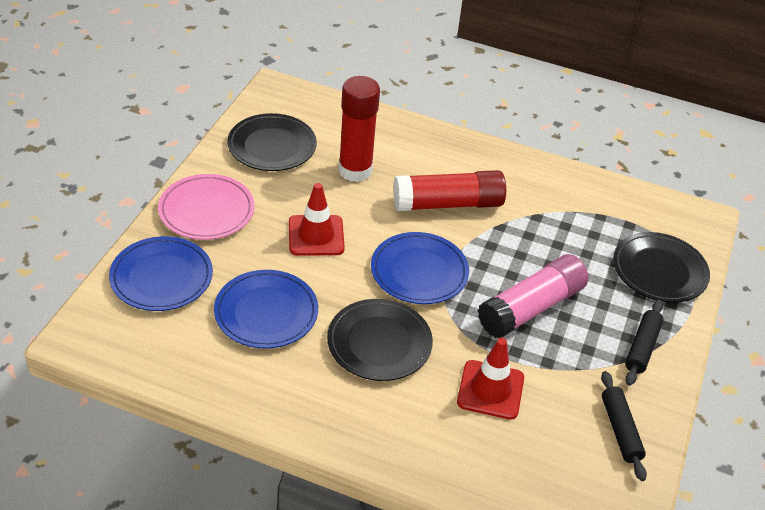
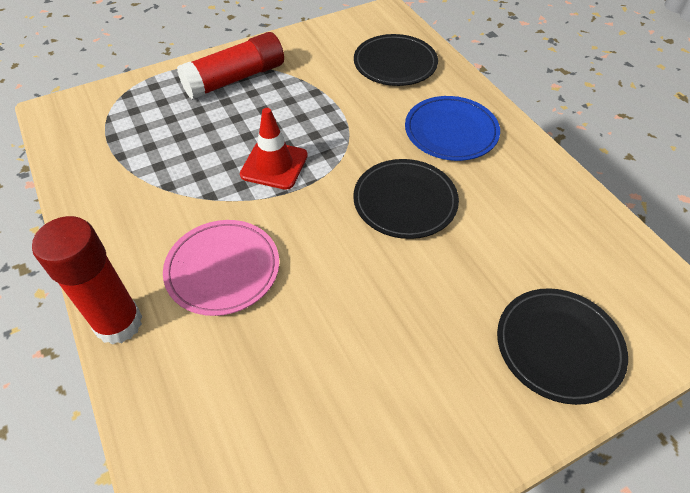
black rolling pin: [601,371,647,481] [625,300,664,386] = 2 -> none = 0
blue plate: [109,236,213,311] [214,270,318,348] [371,232,469,304] = 3 -> [405,96,500,161] = 1
pink glue stick: [477,254,588,338] = 1 -> none = 0
red traffic cone: [289,183,345,256] [457,338,524,420] = 2 -> [240,108,308,190] = 1

